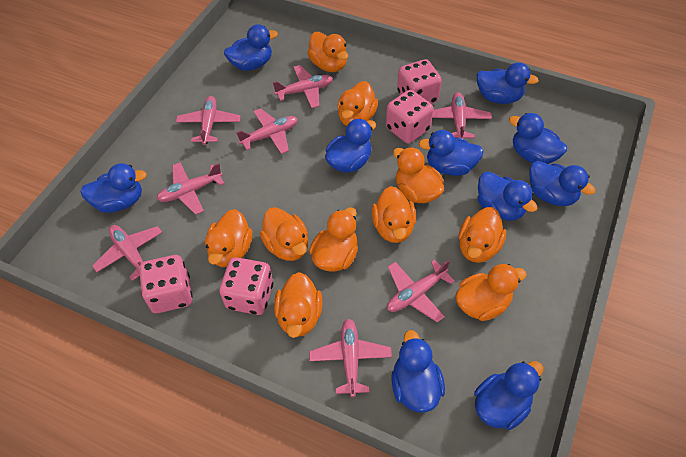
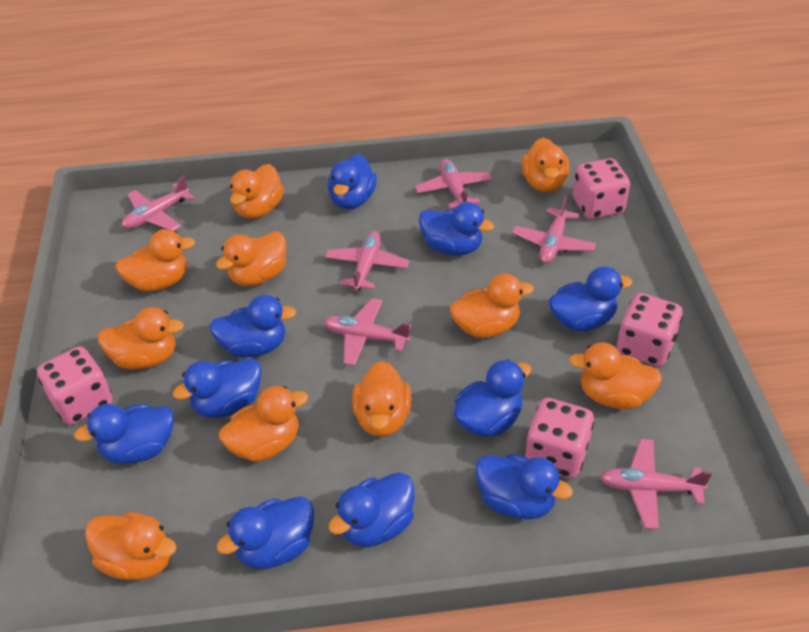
pink plane: [92,225,163,281] [157,162,224,215] [176,96,241,145] [236,108,298,154] [273,65,333,108] [309,319,392,397] [387,260,455,322] [432,92,492,139] = 8 -> [122,175,195,231] [324,298,412,366] [325,231,409,291] [415,159,492,208] [512,195,596,264] [600,439,712,530] = 6

